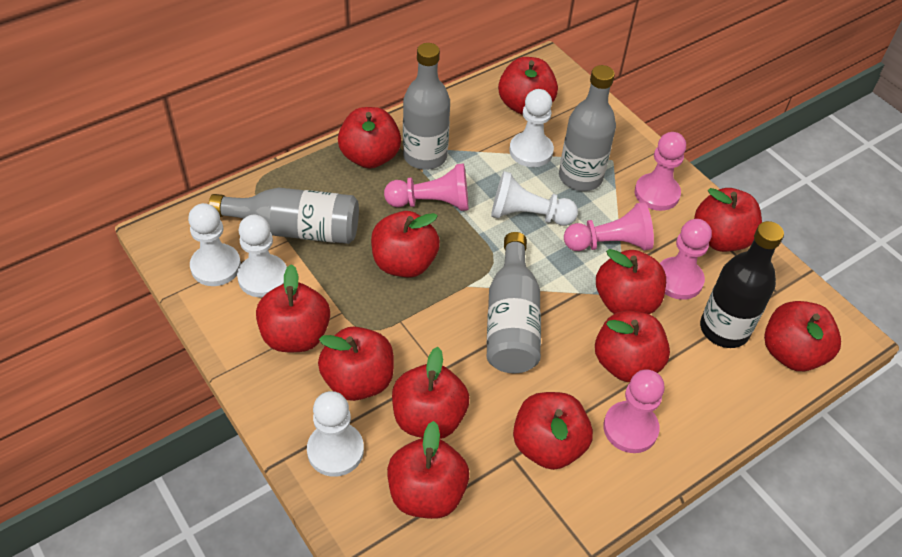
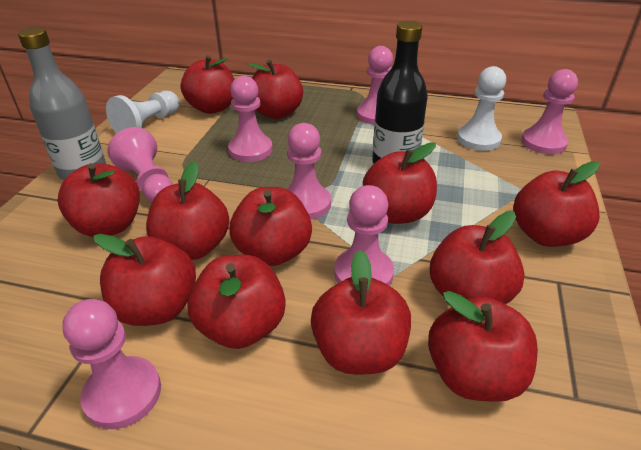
grey bottle: [209,188,359,244] [403,43,450,170] [487,232,541,373] [559,65,616,191] = 4 -> [18,27,106,180] = 1
pink pawn: [384,163,468,211] [564,202,654,251] [603,369,665,453] [635,132,686,211] [660,219,712,300] = 5 -> [63,299,161,429] [108,127,173,202] [228,76,273,162] [287,123,331,220] [334,185,394,286] [357,46,393,125] [521,69,578,154] = 7
white pawn: [188,203,241,286] [237,215,287,297] [307,391,364,477] [491,171,578,226] [509,89,554,167] = 5 -> [106,91,179,133] [457,66,506,151] = 2

